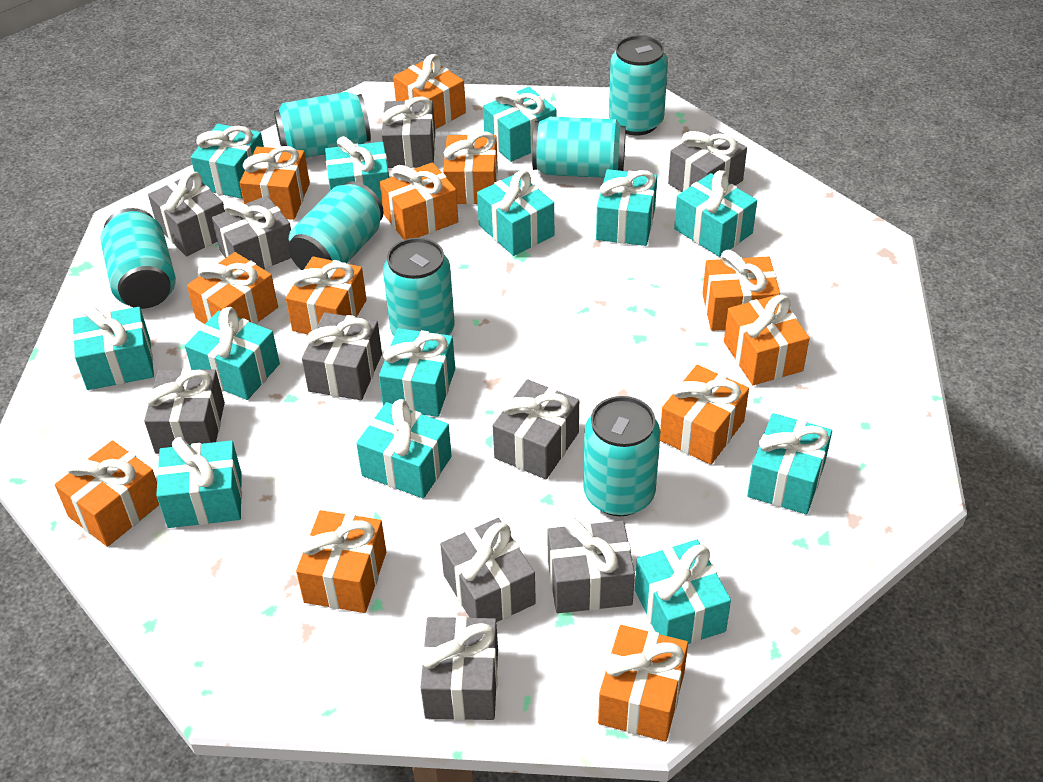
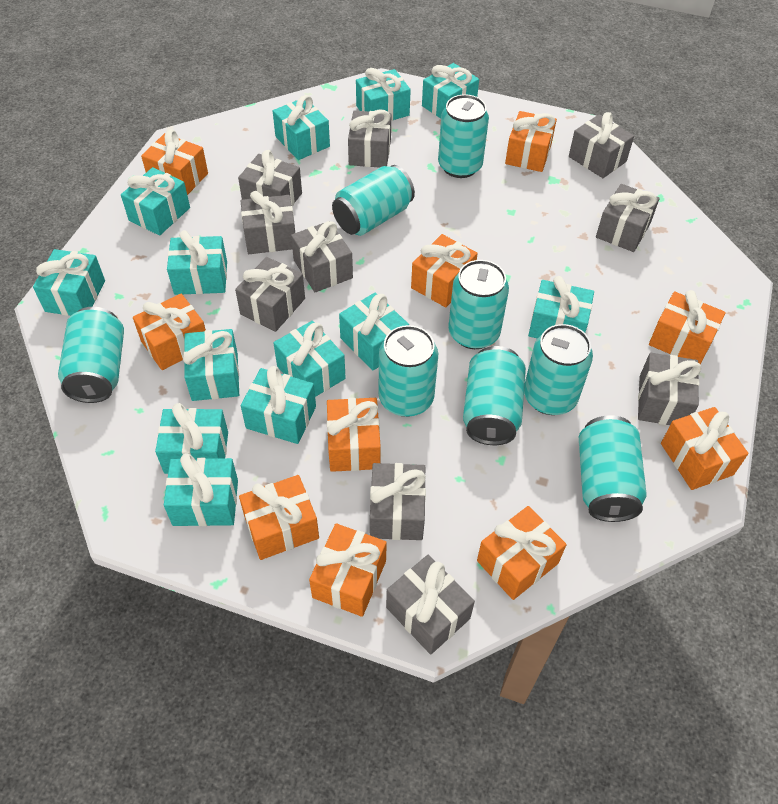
orange gift: [55,441,159,547] [187,252,278,324] [240,146,310,220] [286,256,367,334] [296,510,386,613] [380,162,458,240] [393,54,466,129] [443,132,498,205] [598,625,688,742] [660,365,749,465] [702,250,780,331] [724,295,810,385] = 12 -> [133,294,206,370] [141,129,208,195] [239,475,319,560] [309,523,387,617] [327,398,381,472] [411,234,478,307] [477,506,566,600] [505,111,557,172] [649,290,726,364] [661,407,748,490] = 10
turquoise can: [101,208,176,309] [274,92,371,158] [288,181,384,270] [383,238,455,336] [532,117,626,178] [583,396,661,516] [609,35,668,136] = 7 -> [58,307,124,403] [332,165,415,236] [379,325,438,417] [438,94,489,178] [448,260,509,349] [463,346,526,445] [524,324,593,415] [579,415,647,522] = 8

